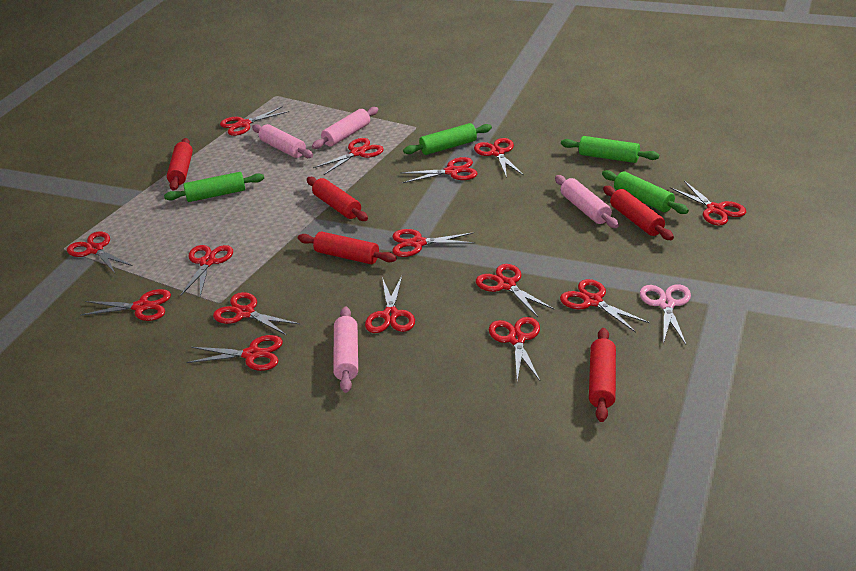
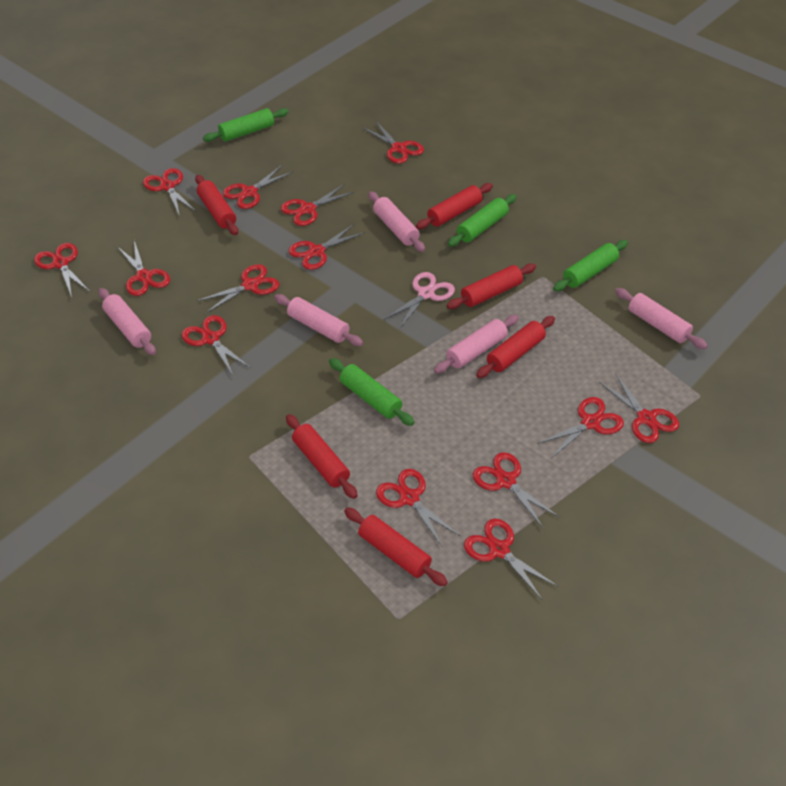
pink rolling pin: [252,124,313,158] [312,107,378,149] [333,307,358,393] [555,175,619,228] = 4 -> [99,288,156,355] [274,294,363,346] [368,191,425,252] [434,315,519,373] [615,288,708,349] = 5
red rolling pin: [167,138,193,191] [298,232,397,264] [307,177,368,221] [589,328,616,422] [603,186,674,240] = 5 -> [195,175,238,235] [286,414,358,499] [344,507,448,586] [416,183,493,229] [447,264,536,309] [476,316,555,378] = 6
red scissors: [67,232,133,273] [80,289,171,321] [180,245,233,297] [186,335,283,371] [213,292,300,336] [220,106,289,136] [313,138,384,175] [365,276,415,333] [392,229,475,257] [401,157,478,183] [474,138,523,178] [476,264,554,317] [489,317,540,381] [560,279,650,333] [670,181,746,225] = 15 -> [34,243,90,297] [117,241,170,296] [143,168,196,214] [181,315,251,375] [197,264,279,313] [222,165,293,209] [281,184,354,226] [288,224,365,270] [363,120,424,164] [376,469,460,548] [464,519,559,600] [473,452,560,528] [537,397,624,458] [599,373,679,443] = 14

